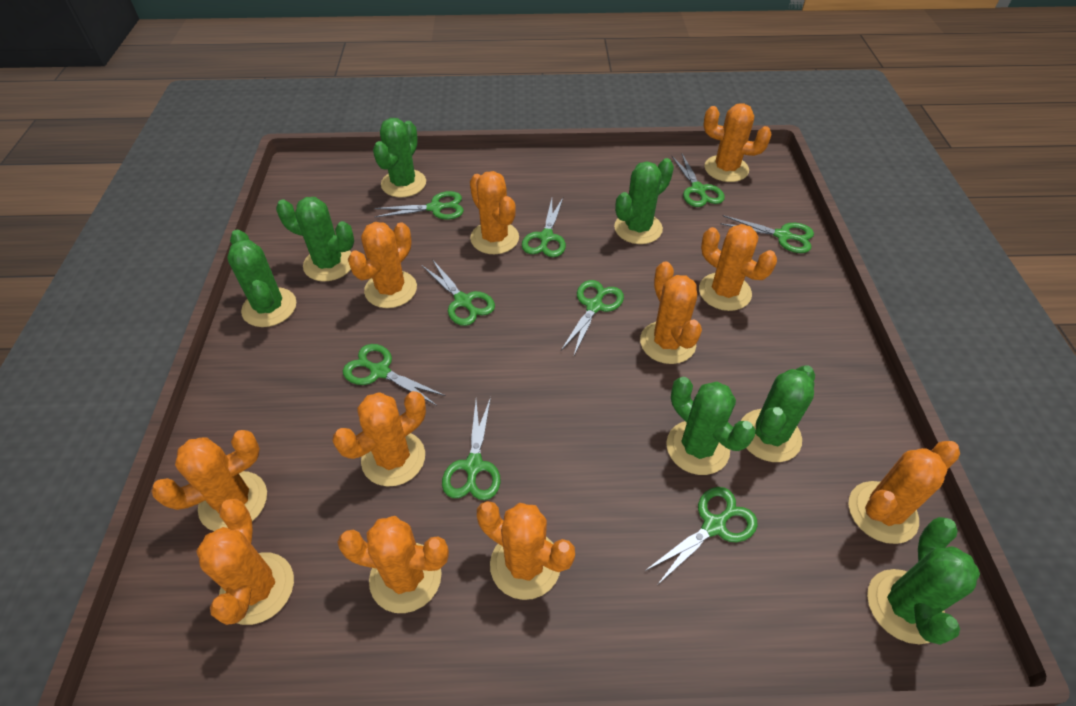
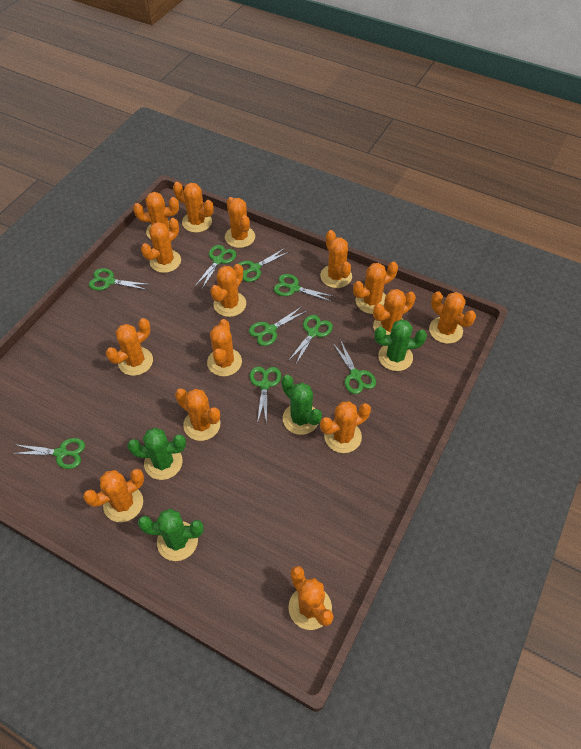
green cactus: [227,230,296,327] [276,197,354,281] [373,118,426,197] [614,158,674,244] [666,377,756,475] [741,365,815,462] [867,517,980,645] = 7 -> [127,427,186,480] [138,509,204,561] [281,375,322,435] [374,319,427,371] = 4
orange cactus: [151,430,267,531] [196,499,294,625] [333,391,426,487] [337,516,449,613] [348,222,417,308] [470,171,519,254] [477,501,575,600] [640,261,702,364] [699,224,777,311] [703,103,771,182] [849,441,960,544] = 11 -> [83,469,144,522] [106,318,153,376] [133,192,179,239] [141,218,181,273] [173,182,214,233] [175,388,220,441] [207,319,242,376] [210,264,246,317] [225,197,255,248] [288,566,333,630] [320,230,352,288] [320,401,371,453] [353,262,398,314] [373,289,416,335] [429,291,476,344] = 15

